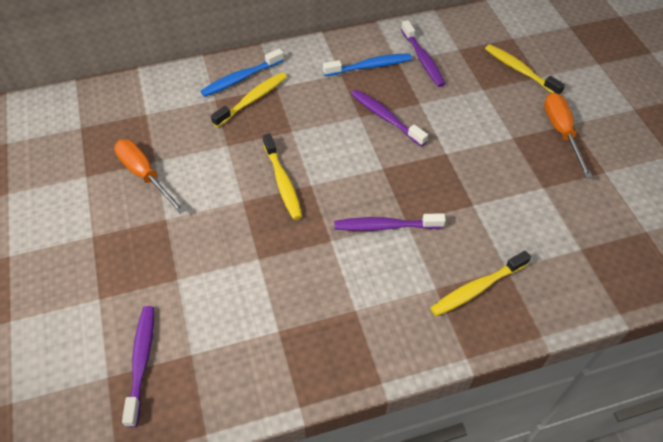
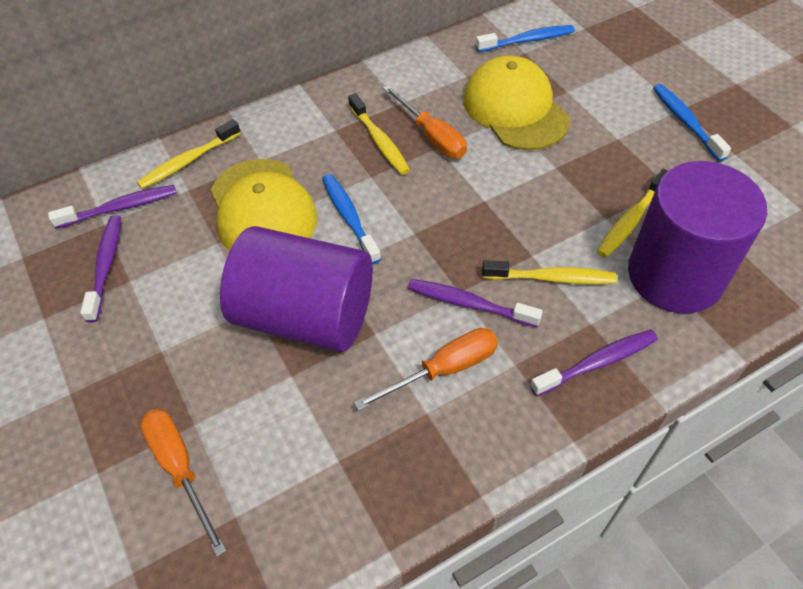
blue toothbrush: [201,48,284,97] [323,53,412,76] = 2 -> [322,174,381,264] [476,25,575,52] [653,84,731,161] = 3
orange screwdriver: [114,139,185,214] [544,93,593,178] = 2 -> [140,409,227,557] [354,328,498,411] [383,85,467,159] = 3
purple cylinder: none = 0 -> [220,226,373,352] [628,161,767,313] = 2
yellow cap: none = 0 -> [211,159,318,251] [463,56,570,150] = 2

